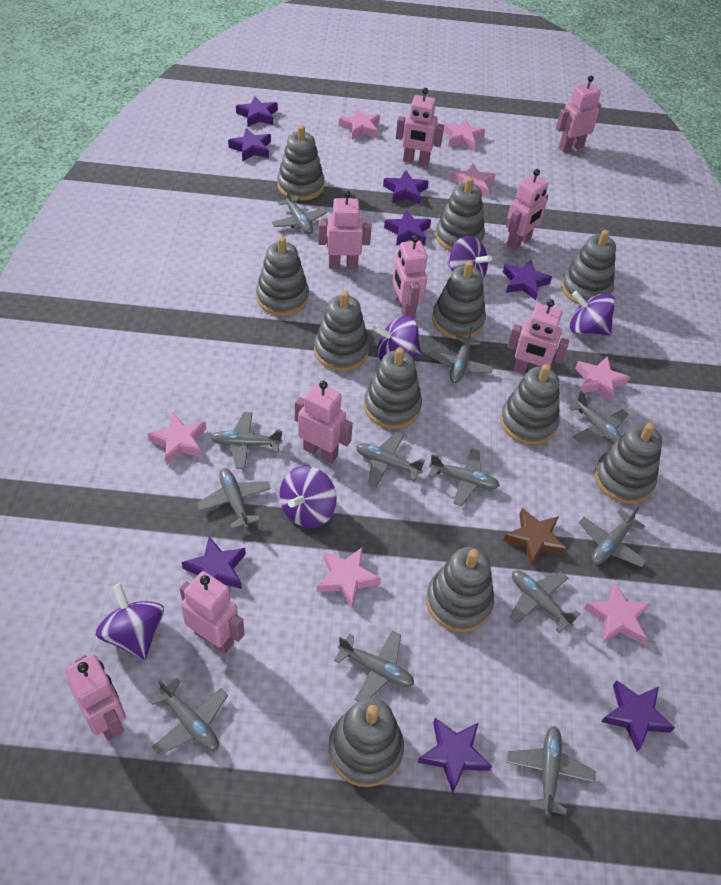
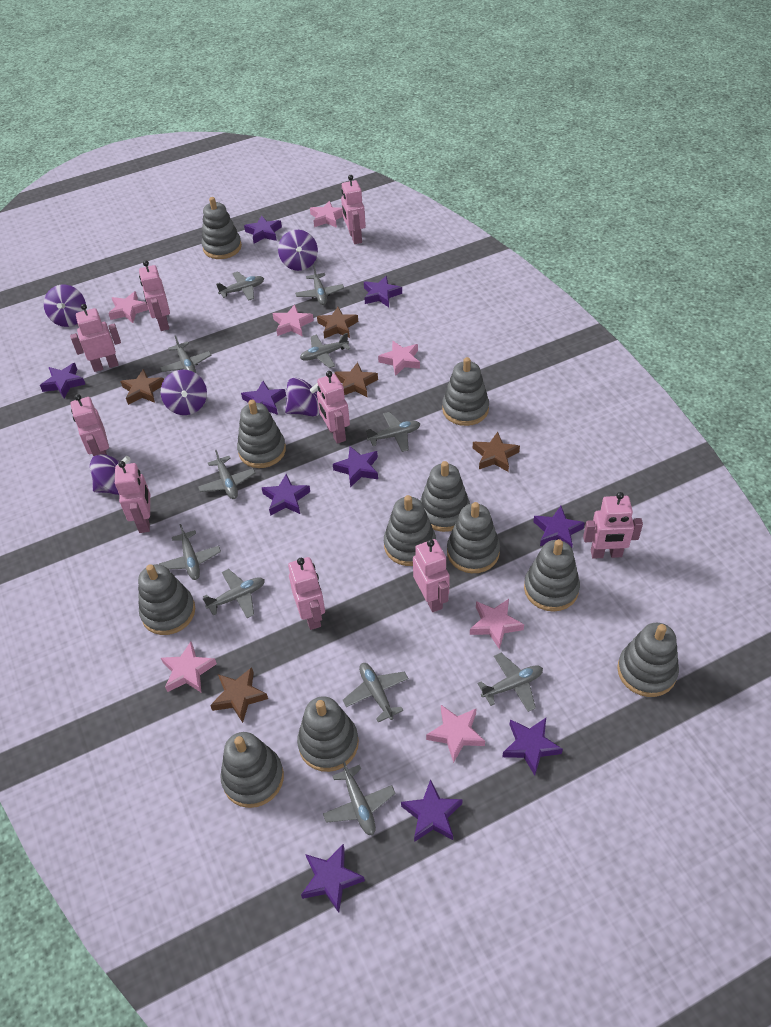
brown star: [503,508,567,566] = 1 -> [120,369,164,405] [210,667,268,723] [317,307,358,339] [334,362,378,397] [473,432,520,472] = 5
grey plane: [149,678,228,755] [197,468,271,529] [211,412,283,469] [272,188,327,234] [334,630,414,701] [356,432,425,487] [429,327,493,383] [429,448,500,506] [507,726,595,816] [510,570,580,633] [569,391,628,445] [579,507,647,567] = 12 -> [159,524,221,580] [160,335,211,373] [198,450,256,499] [203,569,265,618] [216,271,264,301] [295,265,344,305] [300,333,350,368] [323,761,396,836] [343,663,408,723] [366,412,420,452] [477,653,543,712] = 11
purple star: [182,536,246,589] [228,128,271,162] [236,96,278,127] [383,170,429,205] [384,209,431,246] [418,718,492,793] [503,260,552,300] [601,680,675,752] = 8 -> [40,363,85,398] [241,381,286,415] [244,215,282,244] [262,474,310,516] [301,844,365,913] [333,446,378,488] [364,276,402,307] [401,779,463,842] [502,718,563,776] [533,506,585,548] = 10

